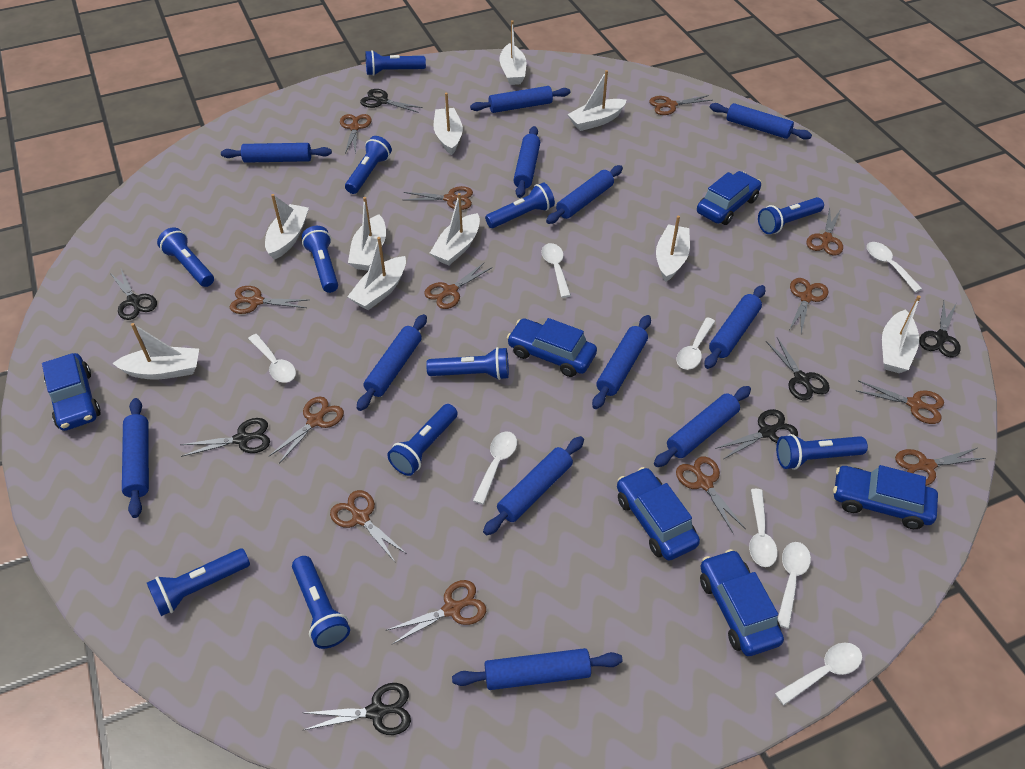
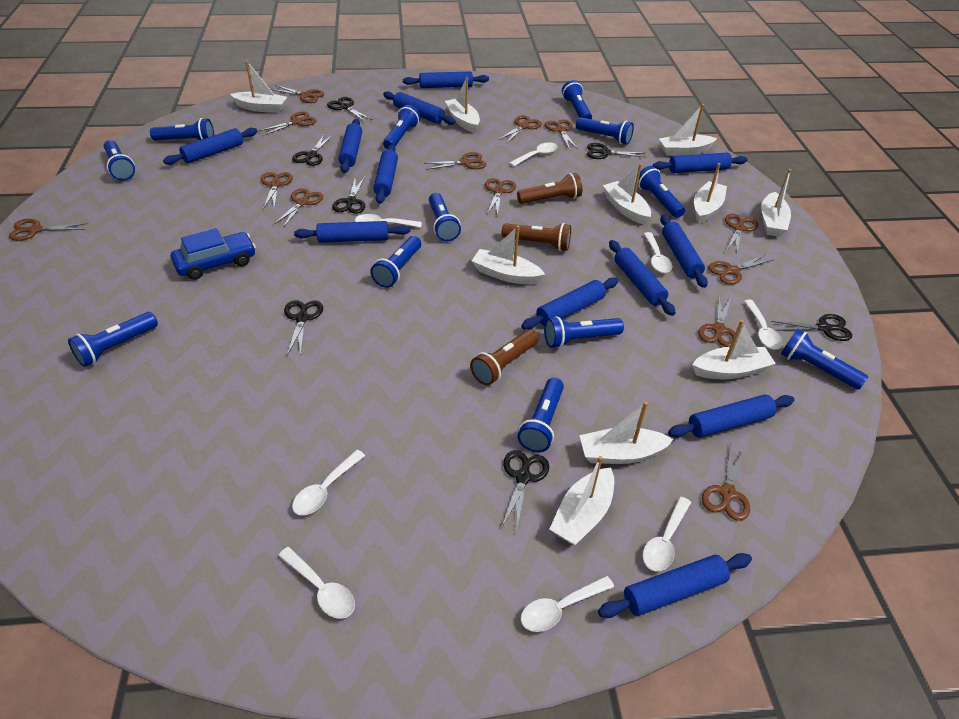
blue car: [42,353,101,431] [507,318,597,377] [617,467,700,560] [697,171,761,225] [700,549,784,656] [833,465,938,529] = 6 -> [171,228,256,280] = 1
blue flashlight: [147,548,250,616] [157,228,214,287] [292,556,350,649] [302,226,338,293] [345,136,392,194] [365,50,426,76] [387,404,458,476] [426,347,509,380] [485,182,555,228] [758,197,824,234] [776,434,868,470] = 11 -> [68,312,158,367] [104,140,135,181] [150,118,214,141] [370,236,421,288] [383,105,420,149] [429,193,461,241] [518,378,564,452] [544,316,624,348] [562,80,592,119] [576,117,634,145] [638,166,685,218] [781,329,868,389] = 12
brown flashlight: none = 0 -> [470,329,539,385] [502,223,571,251] [517,173,582,204] = 3

